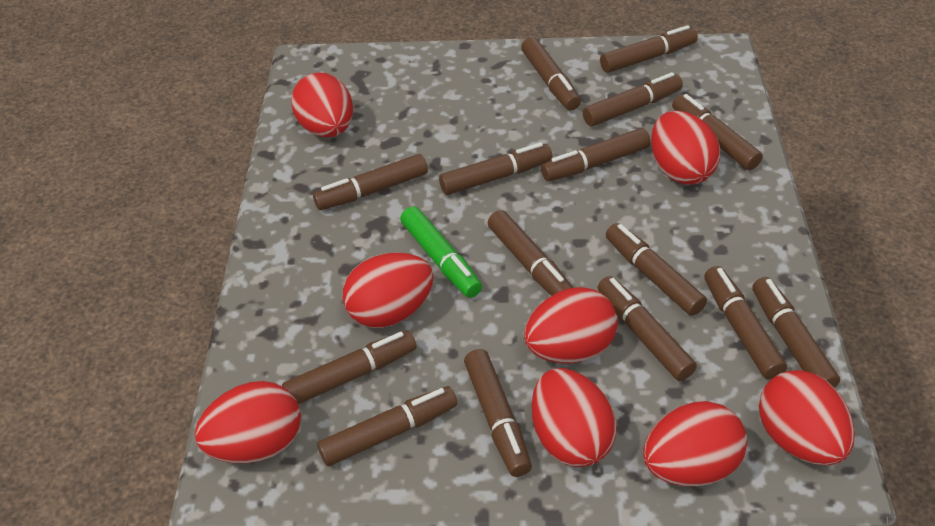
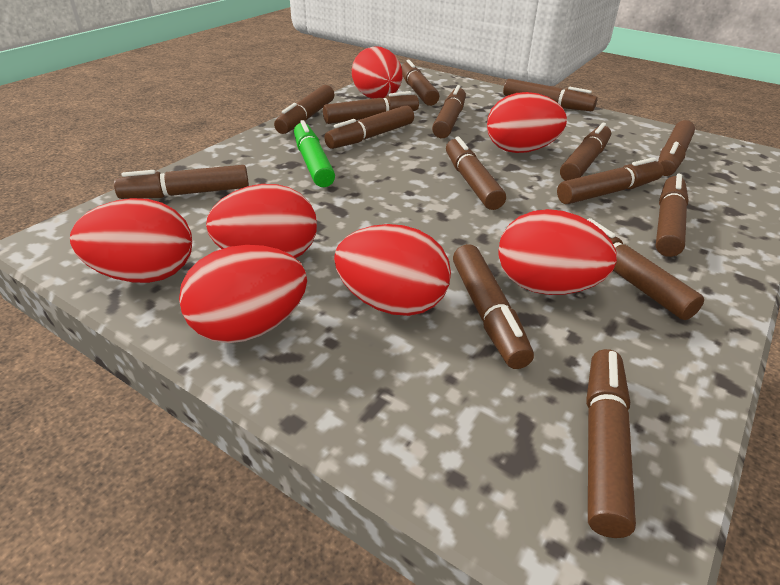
red egg: [195,381,301,464] [291,73,353,137] [343,252,433,328] [524,287,618,364] [532,368,617,467] [643,401,747,486] [651,111,720,184] [759,370,855,465] = 8 -> [70,198,192,283] [179,245,307,343] [206,184,317,258] [334,224,451,316] [352,46,402,99] [487,92,567,153] [498,209,617,295] = 7

